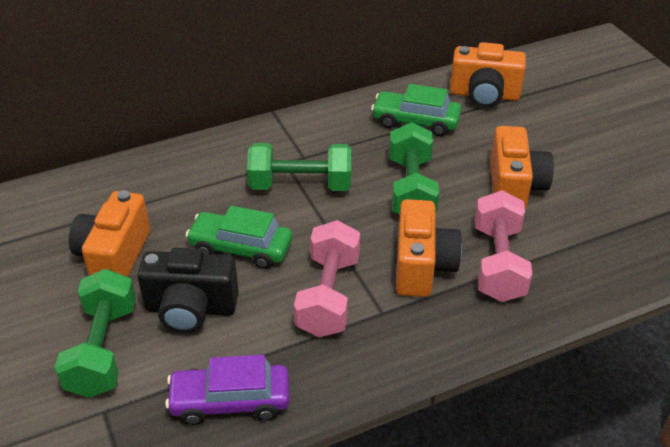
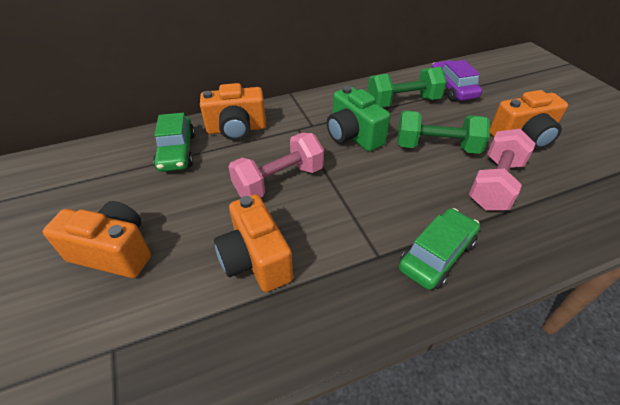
black camera: [137,247,239,333] = 1 -> none = 0
green camera: none = 0 -> [327,86,390,151] = 1
green dumbbell: [55,269,136,398] [247,143,351,191] [389,122,439,214] = 3 -> [367,67,447,107] [397,110,490,154] = 2

